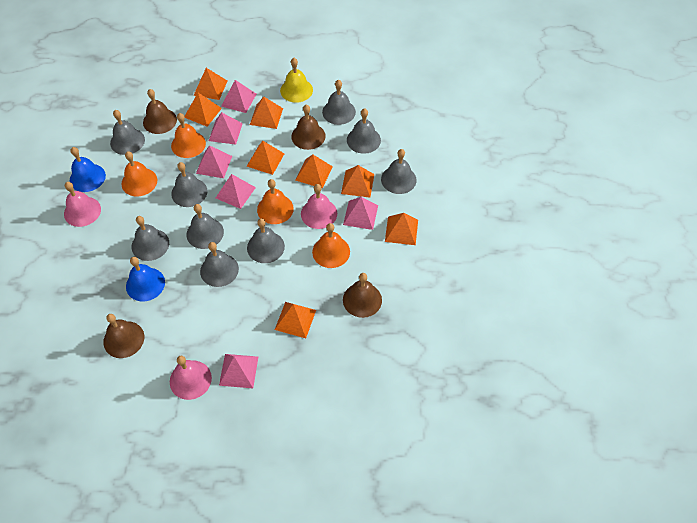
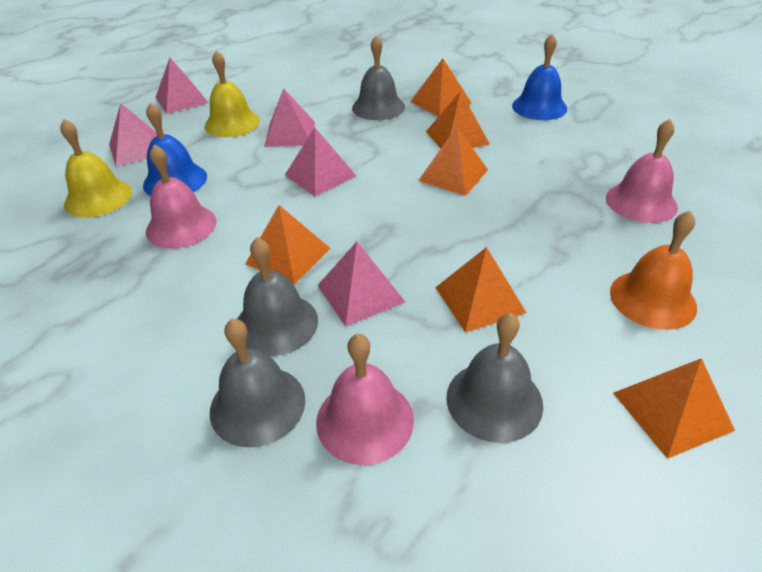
brown bell: [103,314,144,358] [143,89,177,134] [291,105,326,150] [343,273,382,318] = 4 -> none = 0
grey bell: [110,110,145,155] [132,216,169,261] [171,162,207,207] [187,204,224,249] [200,242,239,287] [247,218,285,263] [322,80,356,125] [347,108,381,154] [381,149,417,194] = 9 -> [210,319,305,447] [237,237,318,356] [352,35,405,120] [446,312,543,443] = 4
orange bell: [121,151,157,196] [171,113,206,158] [257,179,294,224] [312,223,350,268] = 4 -> [610,211,697,330] = 1
orange pyramid: [184,93,222,127] [193,68,227,100] [246,141,284,175] [250,97,283,129] [275,302,316,338] [295,154,333,188] [341,165,374,198] [385,213,418,245] = 8 -> [245,205,330,285] [410,58,472,117] [418,127,488,196] [426,91,490,148] [435,247,526,333] [613,358,735,459] = 6
pink pyramid: [196,145,232,178] [209,112,243,145] [216,174,256,209] [219,354,258,388] [221,80,256,113] [343,197,378,230] = 6 -> [109,103,157,166] [156,58,208,114] [264,88,315,147] [285,128,356,196] [317,242,405,327] = 5
yellow bell: [280,58,313,103] = 1 -> [60,119,132,218] [205,51,260,137] = 2

